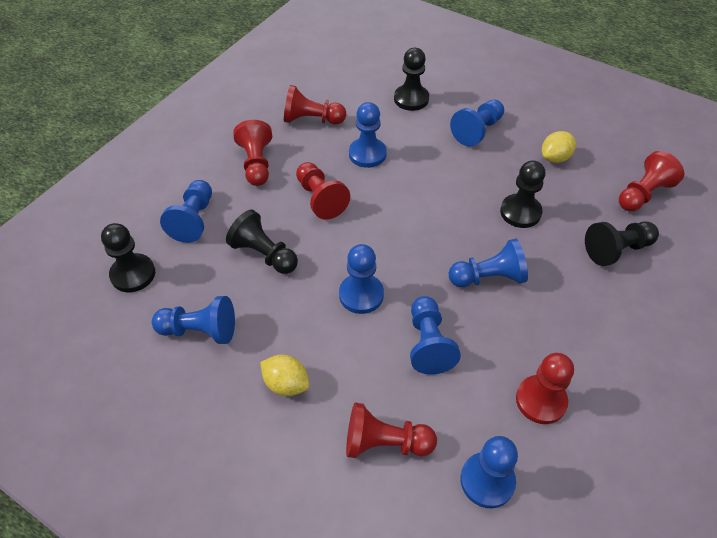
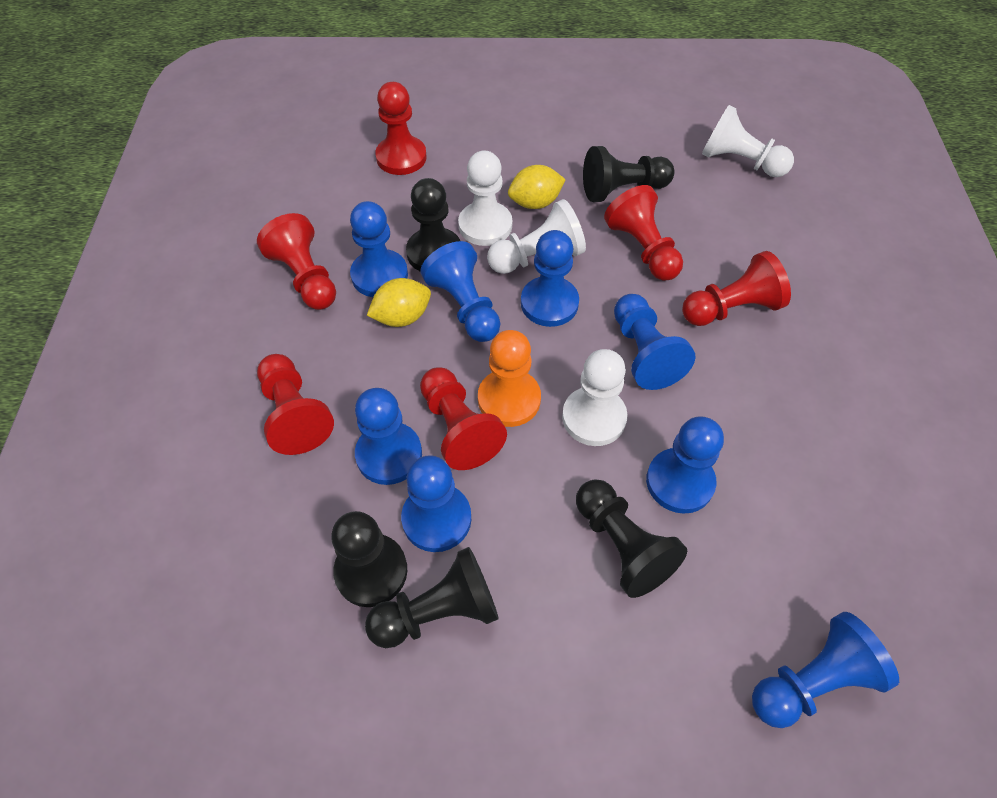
orange pawn: none = 0 -> [478,330,541,427] = 1
white pawn: none = 0 -> [458,151,512,246] [487,199,586,274] [562,349,628,446] [702,105,794,177] = 4

